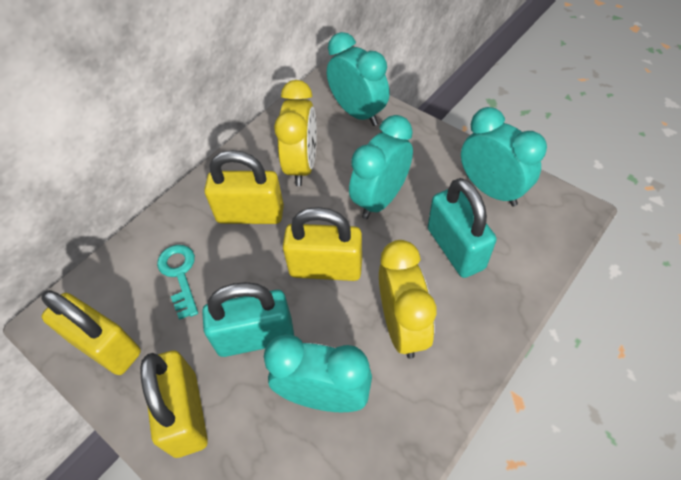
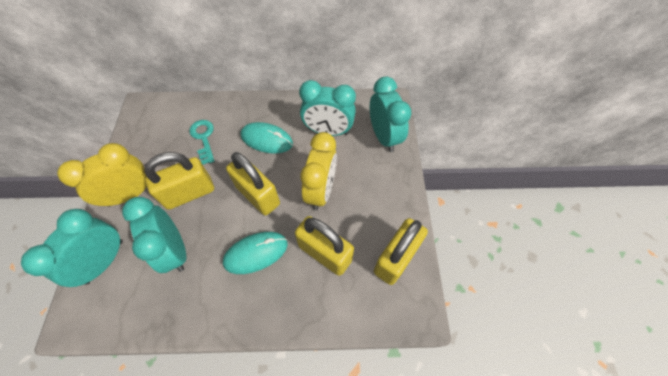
turquoise mouse: none = 0 -> [223,232,288,274] [241,122,293,154] = 2
turquoise padlock: [202,282,294,357] [428,178,497,278] = 2 -> none = 0

